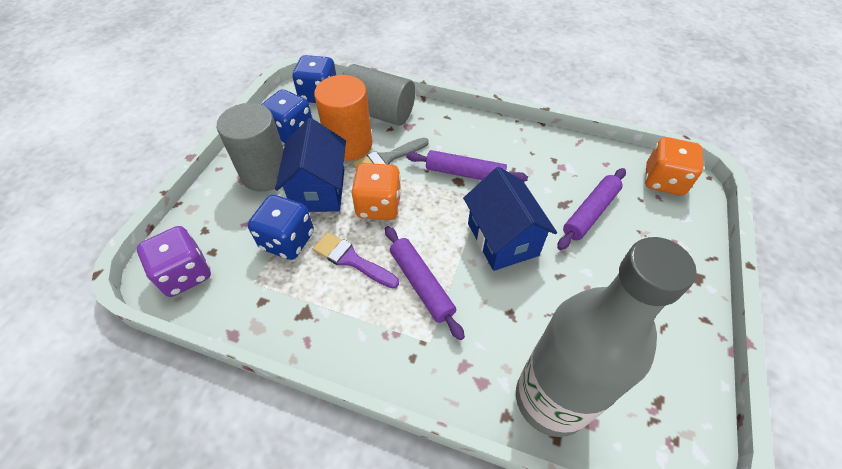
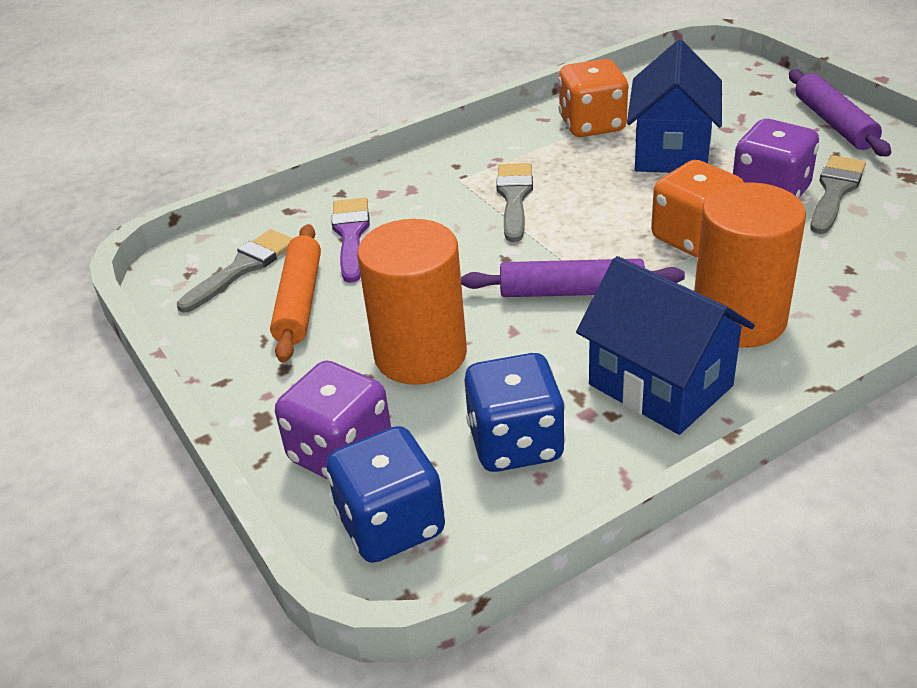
blue dice: [248,195,314,260] [261,89,313,143] [292,55,336,103] = 3 -> [326,426,445,563] [464,353,566,472] = 2
grey bottle: [516,237,697,437] = 1 -> none = 0
grey brush: [353,137,429,169] = 1 -> [177,229,293,313] [496,163,533,242] [810,155,866,234] = 3
grey cylinder: [217,103,284,192] [343,64,415,126] = 2 -> none = 0
orange cylinder: [314,75,372,161] = 1 -> [357,219,467,385] [694,182,806,348] = 2
orange rolling pin: none = 0 -> [270,224,321,363] = 1
purple dice: [137,226,211,297] = 1 -> [275,361,391,480] [733,119,819,198] = 2
purple rolling pin: [385,226,465,340] [406,150,528,182] [557,168,626,250] = 3 -> [461,259,685,297] [789,69,891,157] = 2

